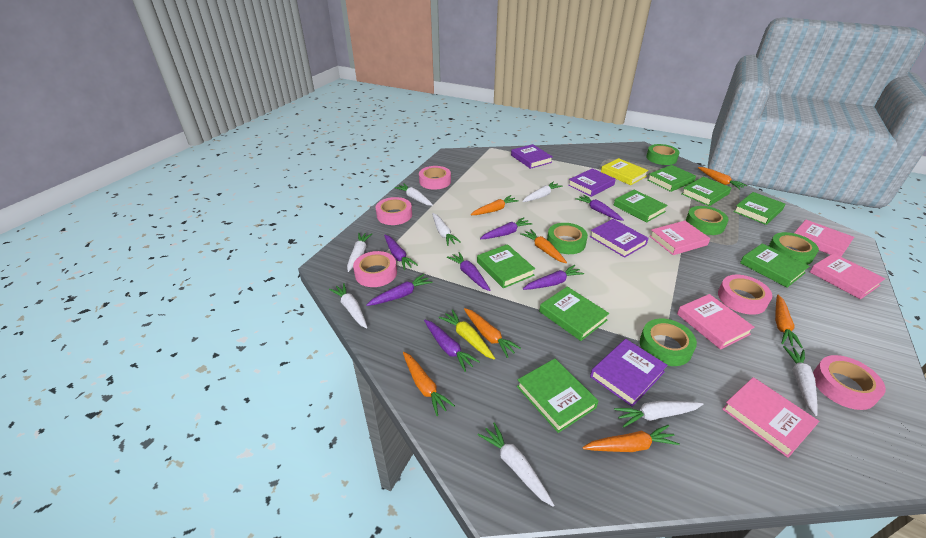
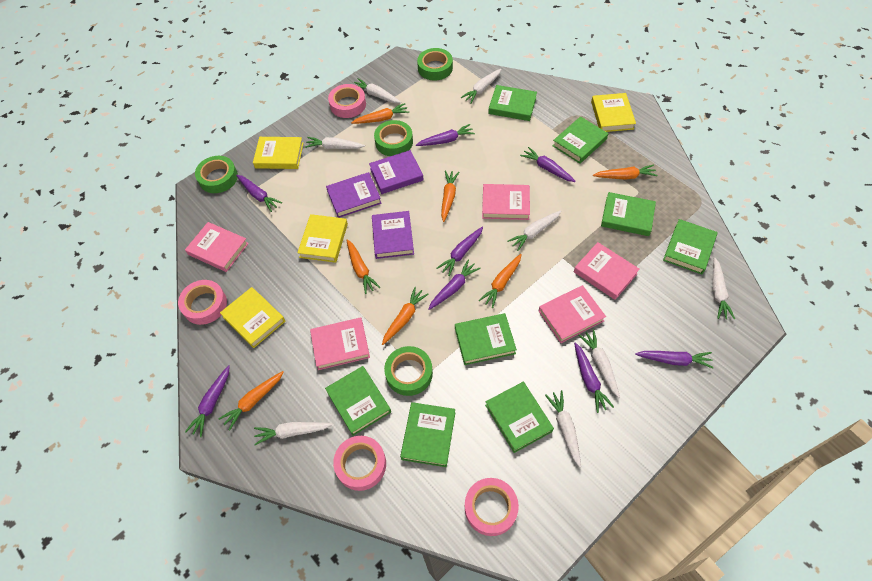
green tape: [547,223,588,254] [640,319,697,366] [646,144,680,165] [686,206,729,235] [769,232,819,265] = 5 -> [195,156,238,193] [374,120,413,156] [384,346,433,396] [417,48,453,81] = 4
pink tape: [353,251,397,287] [376,197,412,225] [419,166,451,190] [718,275,772,315] [813,355,886,410] = 5 -> [178,280,227,325] [328,84,366,118] [333,436,386,491] [465,478,519,536] = 4
purple book: [511,144,553,169] [568,168,616,197] [590,219,649,258] [590,339,668,407] = 4 -> [326,172,382,218] [369,150,423,194] [372,211,414,259] = 3
purple carrot: [366,274,432,306] [384,235,418,270] [424,320,480,372] [447,252,490,291] [480,218,532,239] [523,265,584,290] [575,195,624,221] = 7 -> [185,365,230,437] [236,175,282,212] [416,124,475,146] [428,259,481,310] [437,227,483,276] [520,147,576,182] [574,342,614,413] [635,351,714,368] = 8
yellow book: [601,158,649,185] = 1 -> [220,287,285,348] [253,137,303,169] [297,214,348,263] [591,93,636,132] = 4
yellow carrot: [439,309,495,360] = 1 -> none = 0

